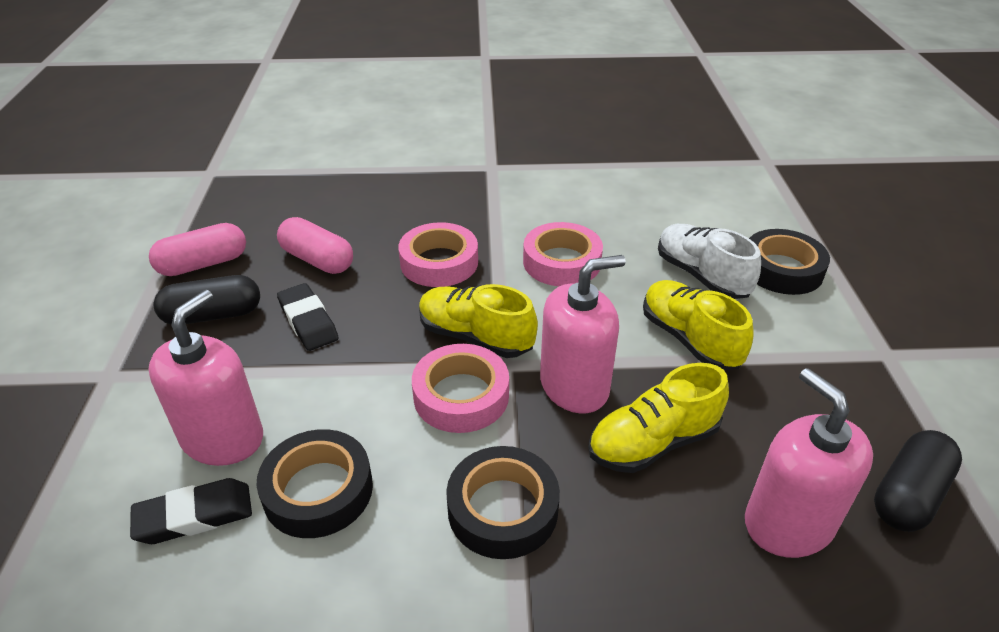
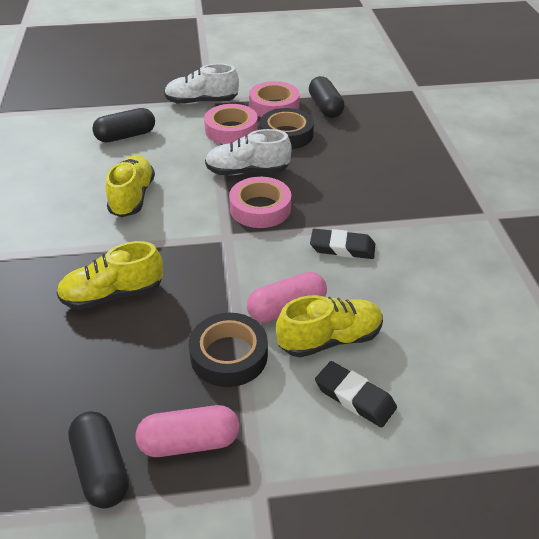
black capsule: [153,275,260,325] [874,430,962,532] = 2 -> [68,411,129,509] [92,108,155,142] [309,76,345,118] = 3
black tape: [256,429,373,538] [446,446,560,559] [749,229,830,295] = 3 -> [189,313,268,387] [260,108,314,149] = 2
pink soap dispenser: [149,290,263,466] [540,255,626,413] [745,368,873,558] = 3 -> none = 0
white shoe: [658,224,761,299] = 1 -> [164,64,239,105] [205,129,292,175] = 2

